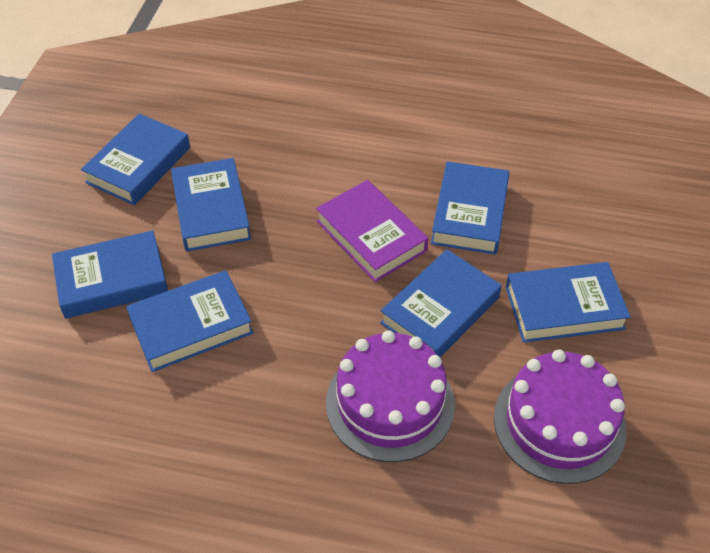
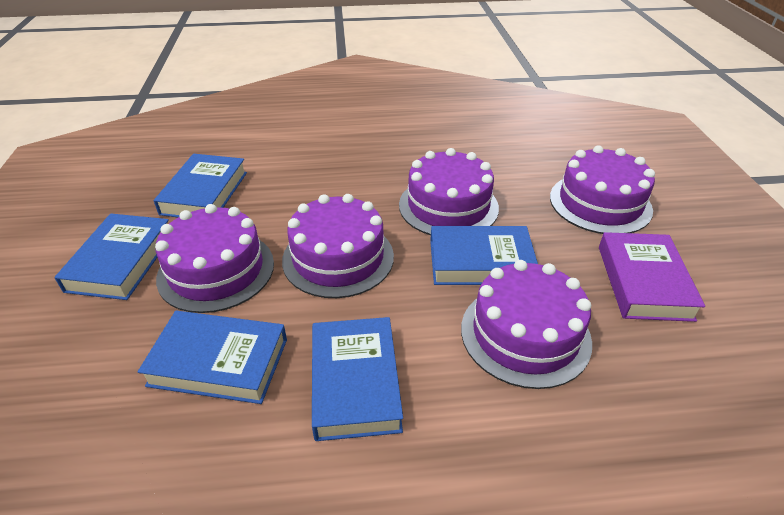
blue book: [52,230,168,319] [81,114,190,205] [126,270,253,372] [171,158,251,252] [380,249,501,357] [431,161,509,255] [506,262,631,343] = 7 -> [54,214,169,300] [138,311,287,404] [154,154,247,217] [312,317,403,441] [430,226,538,285] = 5
purple cake: [326,330,455,462] [494,349,626,484] = 2 -> [155,204,274,313] [282,194,394,298] [399,148,499,235] [461,260,592,389] [550,145,655,234] = 5

